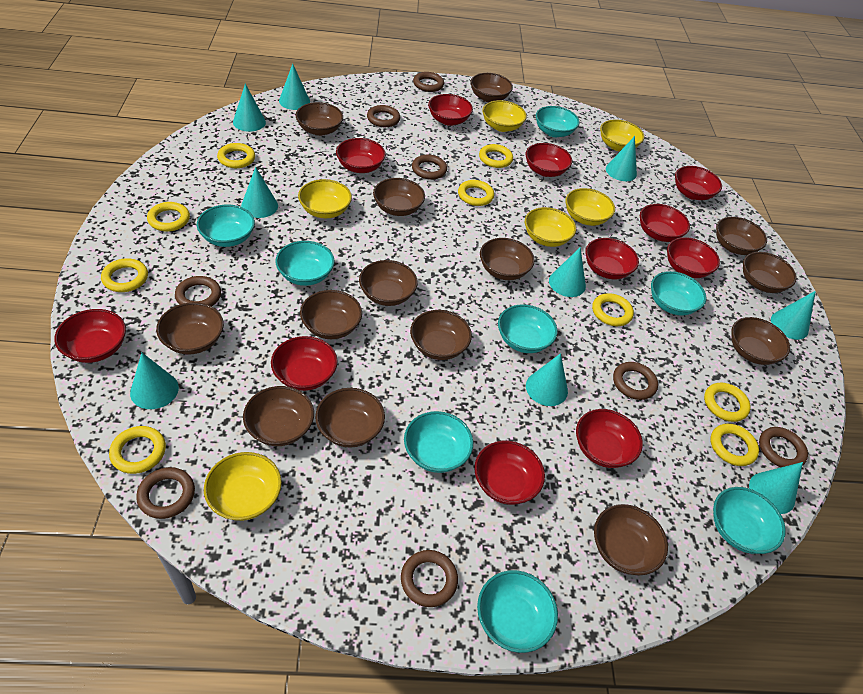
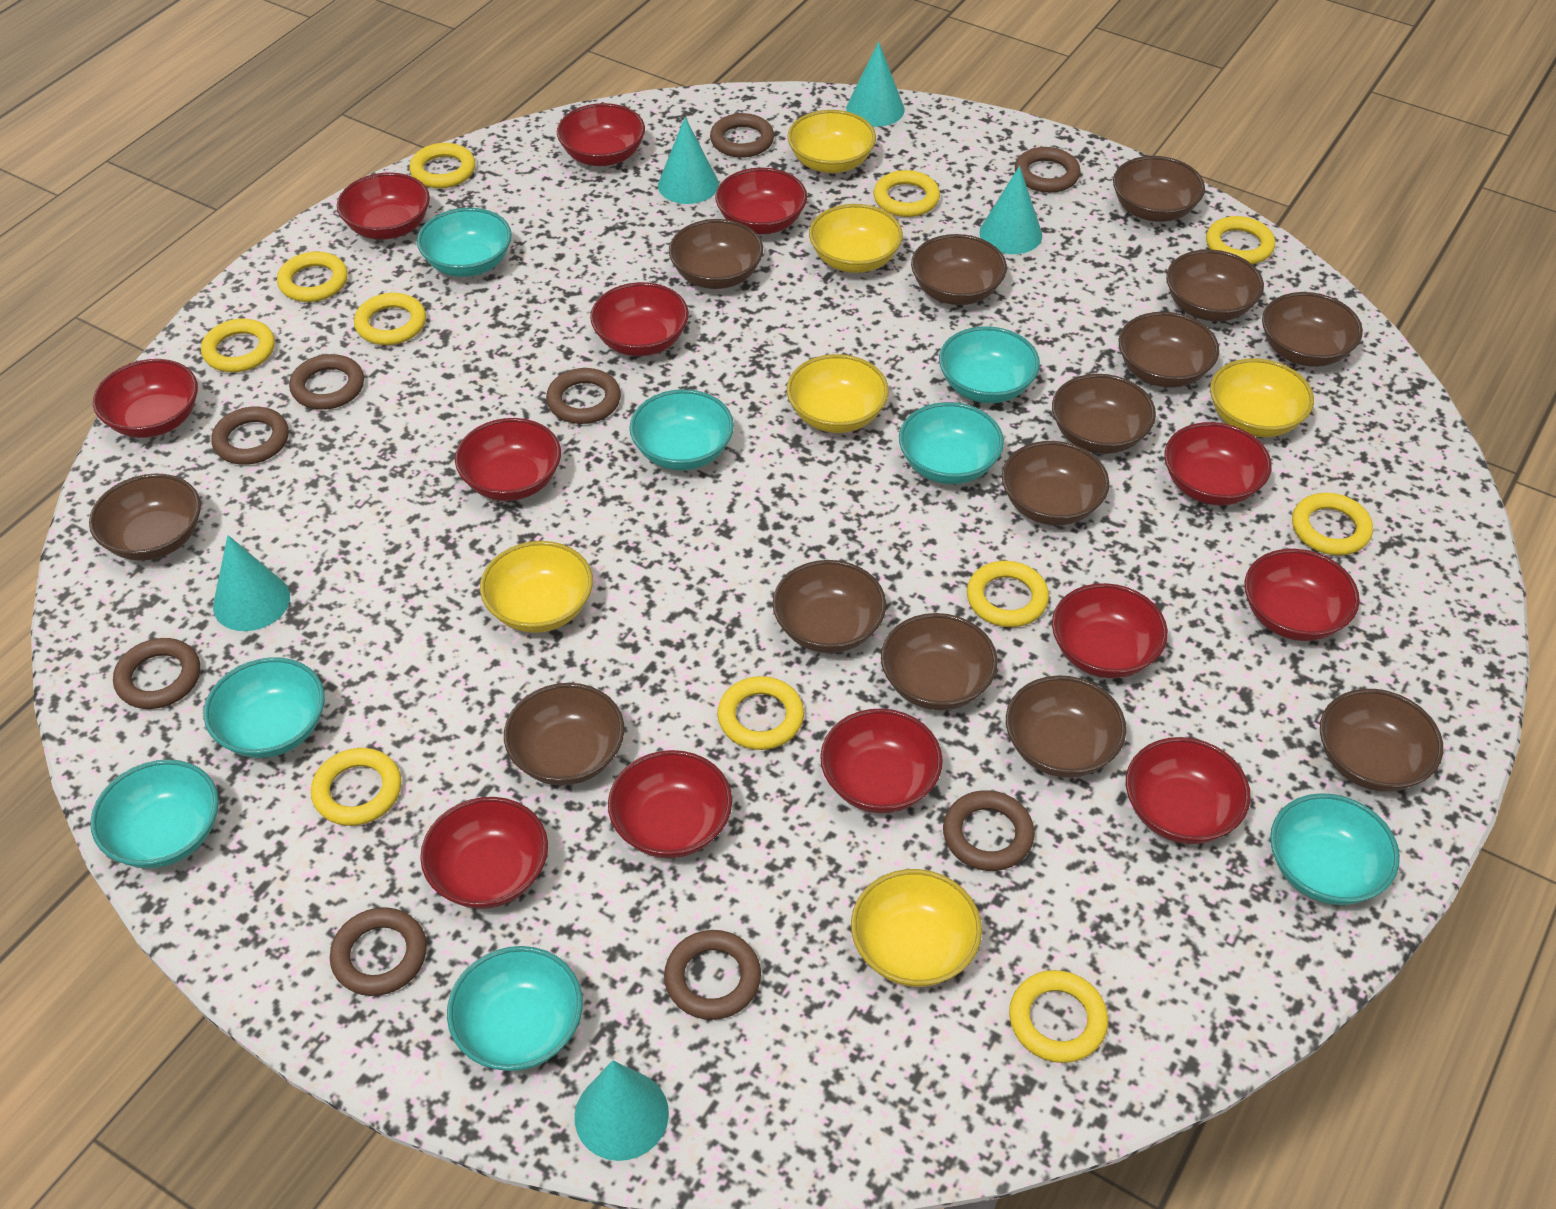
brown ring: [136,467,195,519] [175,276,221,306] [367,105,400,127] [401,550,458,607] [412,155,447,180] [413,72,444,92] [613,362,658,400] [759,427,808,467] = 8 -> [113,638,200,709] [211,407,289,465] [289,354,364,410] [330,907,427,996] [546,368,621,424] [664,930,761,1020] [710,113,774,158] [943,790,1035,871] [1015,147,1080,193] = 9
red bowl: [54,309,126,363] [271,336,338,391] [336,138,386,173] [428,94,473,126] [474,441,545,505] [525,143,572,177] [576,409,643,468] [585,238,639,279] [640,204,690,242] [667,237,720,278] [675,166,722,200] = 11 -> [93,359,198,438] [337,172,430,240] [420,797,548,909] [455,418,561,501] [557,103,645,166] [590,282,689,356] [608,750,732,858] [715,168,807,234] [820,709,943,813] [1052,583,1168,678] [1126,737,1251,844] [1164,422,1272,505] [1245,549,1360,641] = 13
turquoise cone: [130,353,179,409] [233,84,266,132] [241,167,278,218] [279,64,310,110] [526,353,568,406] [549,247,586,297] [606,136,637,181] [749,462,803,514] [771,291,816,340] = 9 -> [213,535,290,631] [575,1060,669,1161] [658,117,719,204] [846,42,905,127] [979,166,1042,254] = 5
yellow ring: [101,258,148,292] [109,426,166,474] [147,202,190,231] [217,143,255,168] [458,180,494,206] [479,144,513,168] [592,293,634,326] [704,383,751,422] [710,424,759,466] = 9 -> [201,319,275,372] [277,251,348,302] [311,748,401,826] [354,293,426,345] [409,143,475,188] [717,676,804,750] [874,170,940,217] [967,561,1049,627] [1009,970,1108,1063] [1206,216,1275,264] [1292,493,1373,555] = 11

